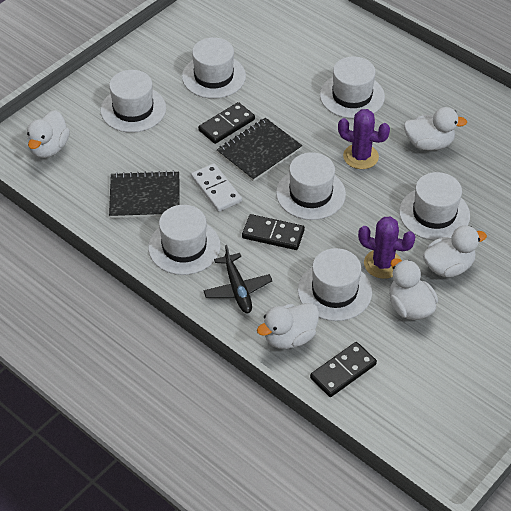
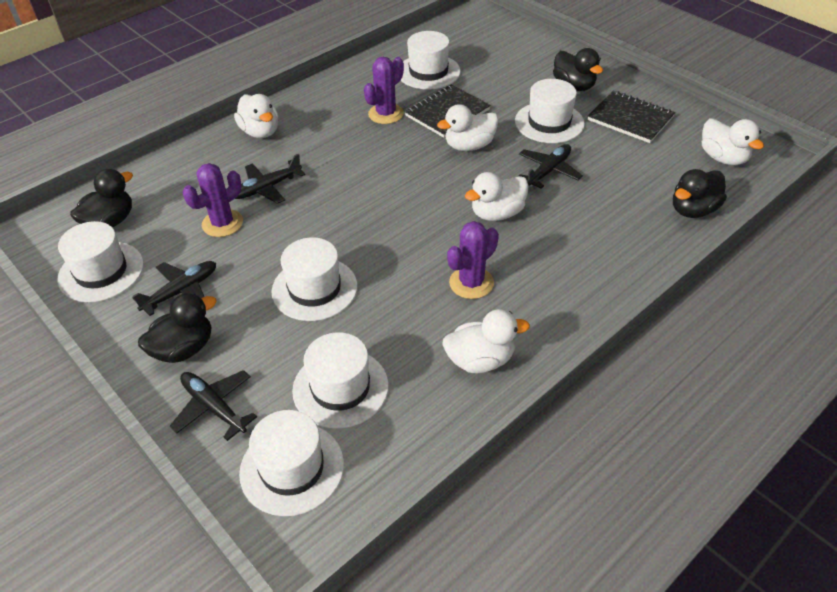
black domino: [198,102,255,144] [242,214,305,250] [310,342,377,397] = 3 -> none = 0
black duck: none = 0 -> [70,169,133,228] [138,293,217,363] [553,48,603,91] [673,169,727,218] = 4
black plane: [203,245,272,313] = 1 -> [133,261,216,316] [170,370,257,441] [235,154,305,204] [519,144,583,189] = 4
purple cactus: [338,109,390,169] [358,217,415,279] = 2 -> [183,163,243,237] [364,57,404,124] [447,221,499,299] = 3
white domino: [191,163,242,212] = 1 -> none = 0
white hat: [100,70,166,133] [148,205,221,275] [182,37,246,99] [276,152,346,220] [298,248,372,321] [320,56,385,119] [399,172,470,241] = 7 -> [57,221,144,302] [239,410,344,516] [271,237,358,321] [292,332,389,428] [401,31,461,90] [515,79,585,143] = 6

